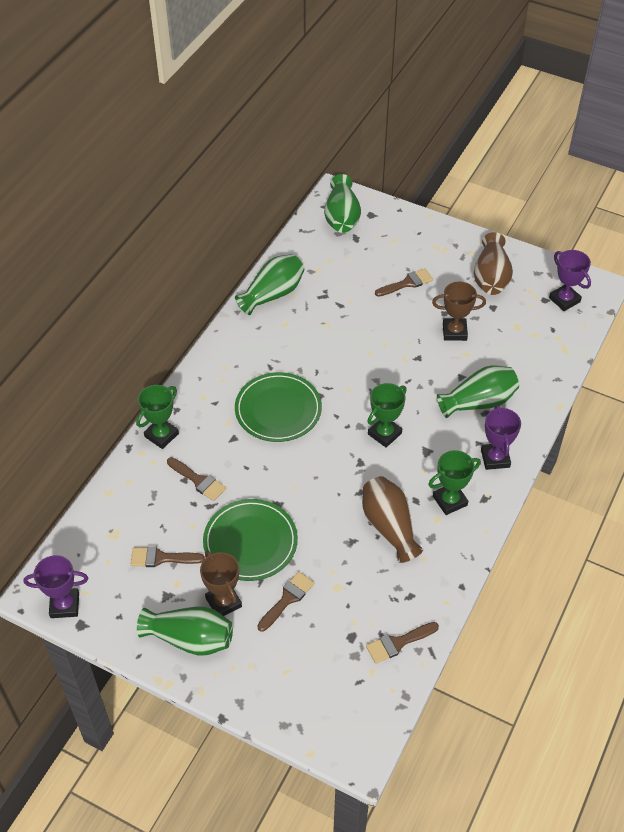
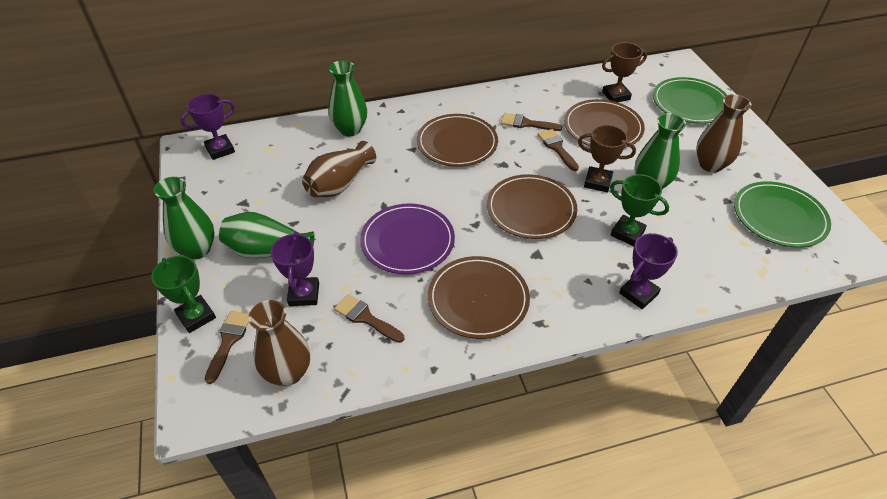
brown brush: [131,546,205,567] [167,457,226,501] [257,571,314,632] [366,622,439,664] [375,268,433,297] = 5 -> [205,311,249,384] [334,294,404,343] [501,113,562,131] [538,129,579,171] = 4
brown plate: none = 0 -> [417,114,498,167] [428,256,530,339] [487,174,577,239] [564,99,645,148] = 4
brown vase: [362,476,423,563] [474,232,513,295] = 2 -> [249,300,310,386] [302,141,376,197] [696,94,751,173] = 3
green trophy: [136,385,179,449] [367,383,407,447] [428,450,481,515] = 3 -> [151,256,216,333] [610,174,669,246] = 2
purple plate: none = 0 -> [360,203,455,274] = 1

